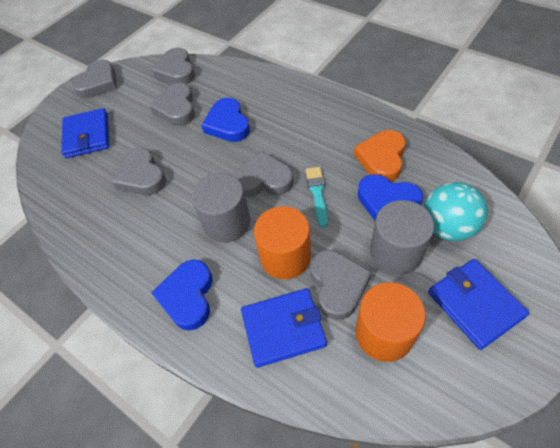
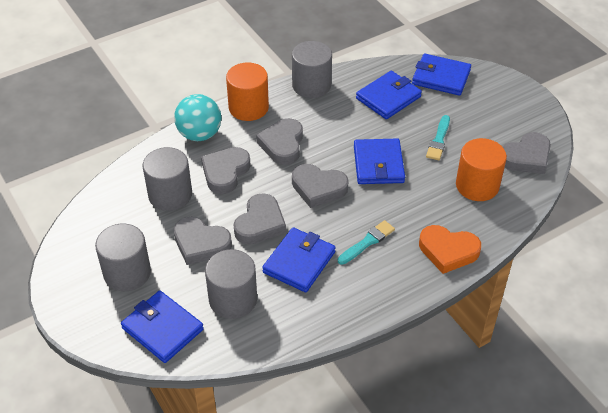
blue heart: [151,260,213,331] [201,98,250,142] [358,174,423,220] = 3 -> none = 0
blue wallet: [61,108,109,158] [241,288,327,368] [428,259,529,350] = 3 -> [121,290,204,363] [262,227,336,292] [354,139,405,184] [356,71,422,119] [412,54,471,96] = 5
grey cylinder: [192,173,250,243] [370,200,434,275] = 2 -> [95,223,151,291] [142,147,192,211] [205,249,257,319] [292,41,332,98] = 4
turquoise brush: [306,167,328,228] = 1 -> [338,220,395,265] [426,115,450,160] = 2

